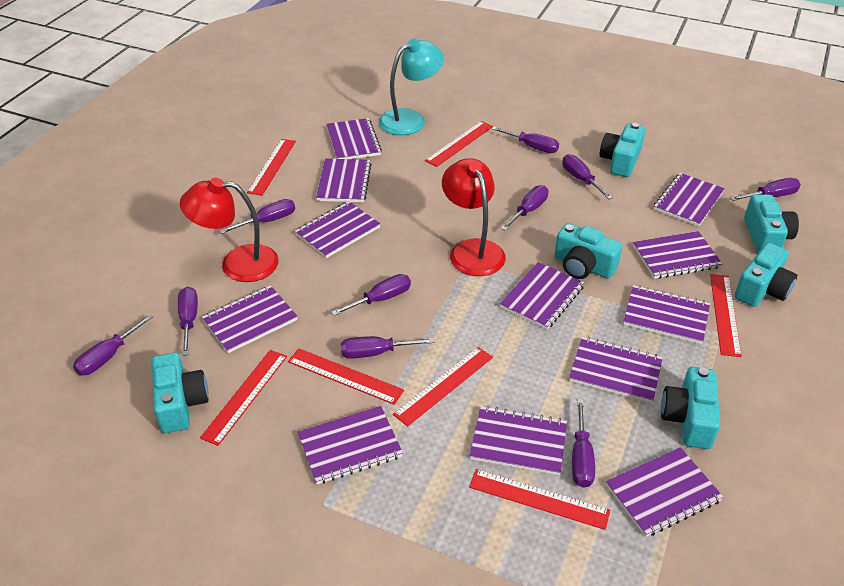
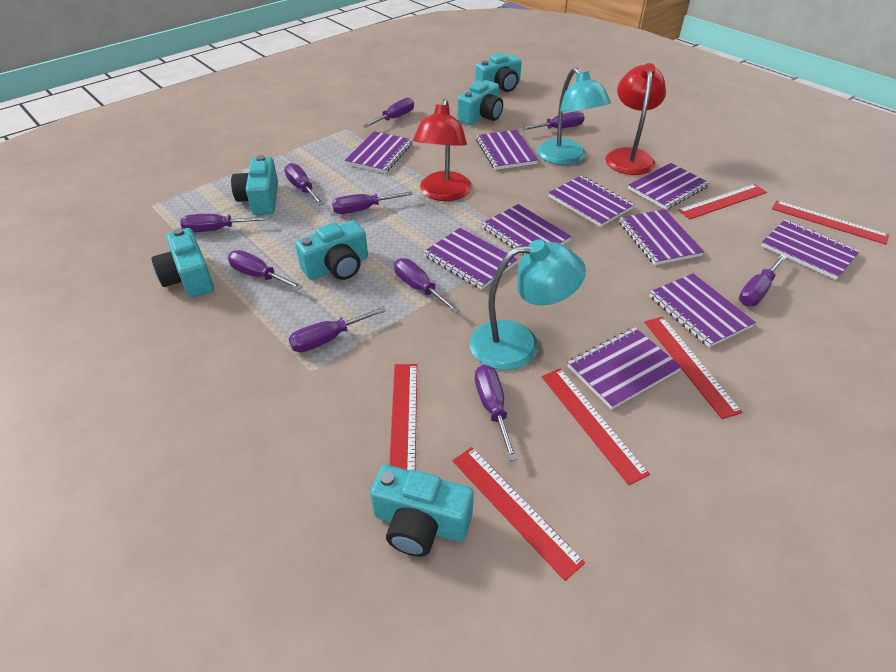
purple notebook: [202,285,298,353] [295,201,380,258] [298,406,403,484] [316,158,372,202] [326,118,382,159] [470,406,567,475] [500,262,585,329] [569,337,663,403] [606,447,723,537] [623,285,710,344] [633,231,723,279] [654,173,725,226] = 12 -> [345,131,413,173] [424,228,518,290] [476,130,538,170] [482,204,571,256] [548,176,634,227] [567,327,682,410] [619,209,704,265] [628,163,710,210] [649,273,756,347] [761,219,860,280] = 10
red ruler: [200,350,287,446] [247,139,296,196] [288,348,404,405] [393,347,493,426] [425,121,493,167] [469,469,610,530] [710,274,742,357] = 7 -> [389,364,417,471] [453,447,585,581] [542,368,650,485] [644,317,742,419] [678,184,767,219] [772,200,889,245] = 6
turquoise lamp: [379,39,444,135] = 1 -> [470,240,586,370] [537,67,611,165] = 2

